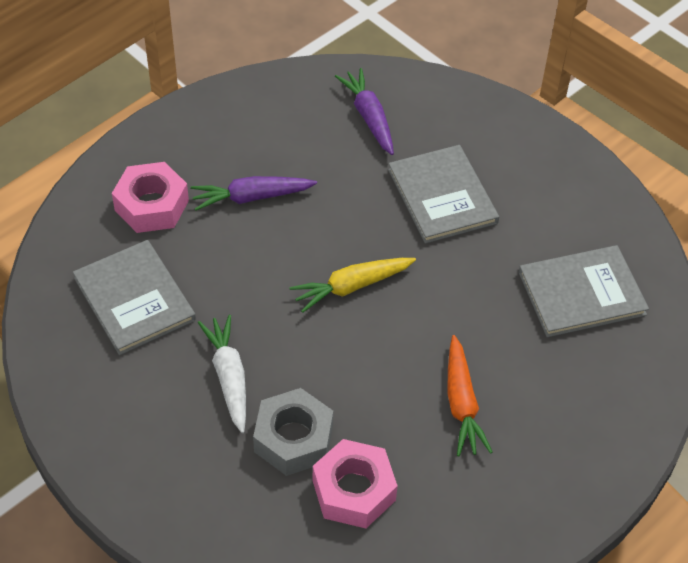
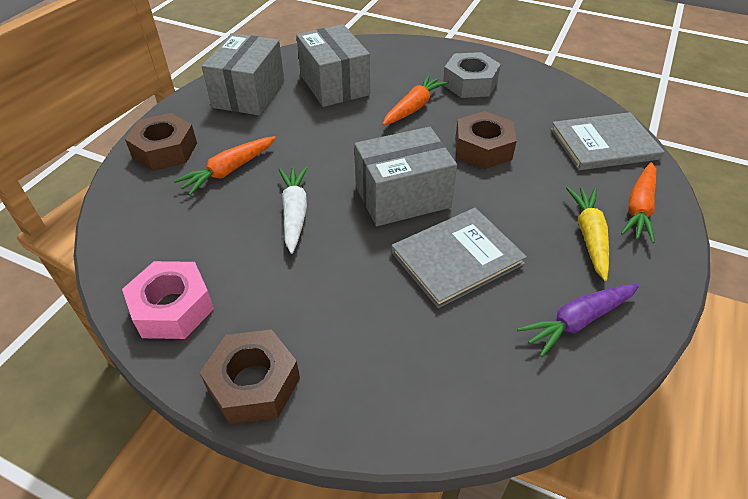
brown nut: none = 0 -> [125,113,197,171] [200,329,300,424] [455,111,517,169] = 3
grey book: [73,240,196,355] [388,145,499,244] [518,245,649,337] = 3 -> [391,208,527,308] [551,112,665,170] = 2
grey box: none = 0 -> [202,33,284,116] [296,24,370,107] [354,127,457,226] = 3
orange carrot: [447,335,492,456] = 1 -> [174,136,276,196] [382,74,449,125] [621,162,656,243] = 3
pink nut: [112,162,189,233] [313,439,398,528] = 2 -> [122,261,214,339] = 1
purple carrot: [191,176,317,211] [335,68,394,155] = 2 -> [517,284,639,357] = 1

